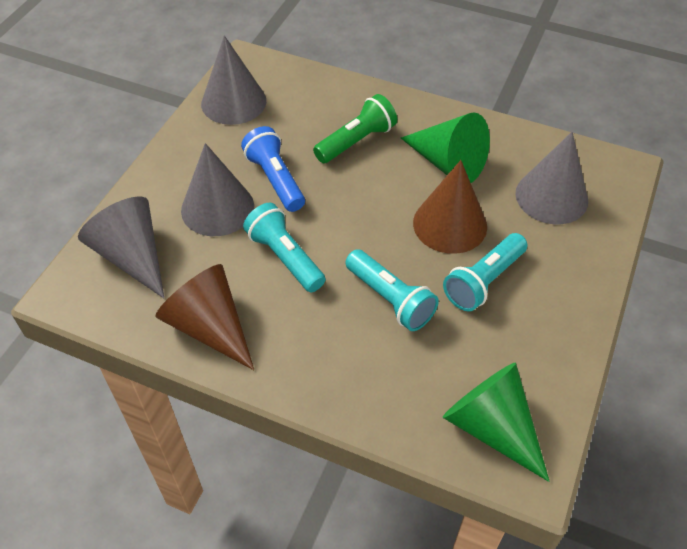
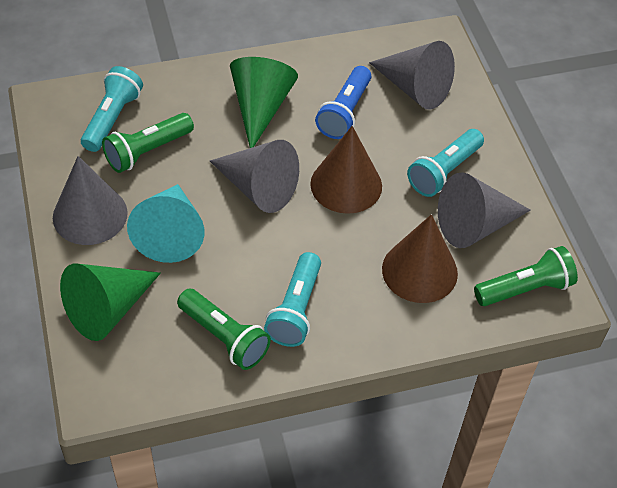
green flashlight: [313,94,397,163] = 1 -> [102,113,194,173] [177,289,271,370] [474,246,578,306] = 3
turquoise cone: none = 0 -> [127,184,204,263] = 1

